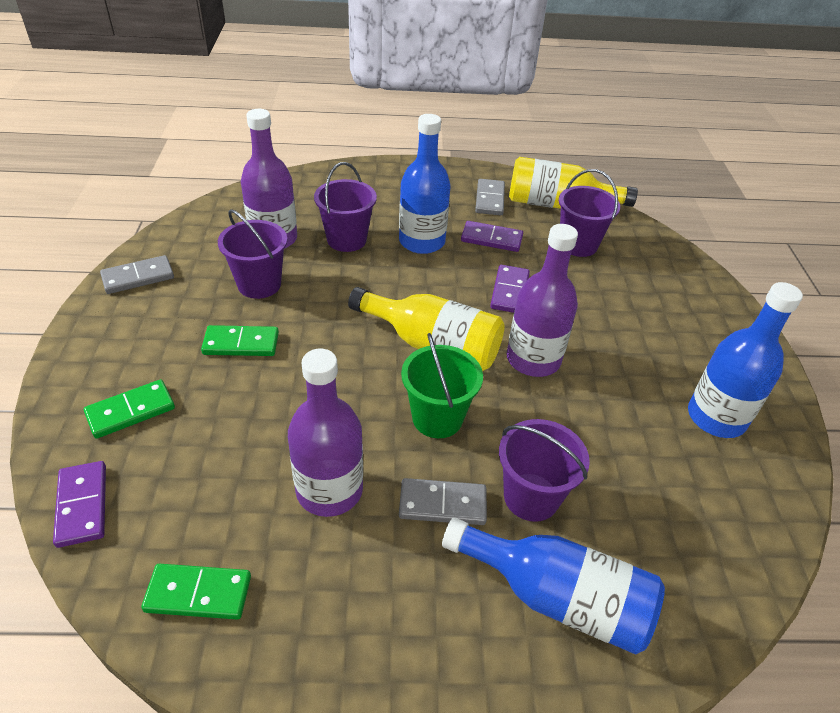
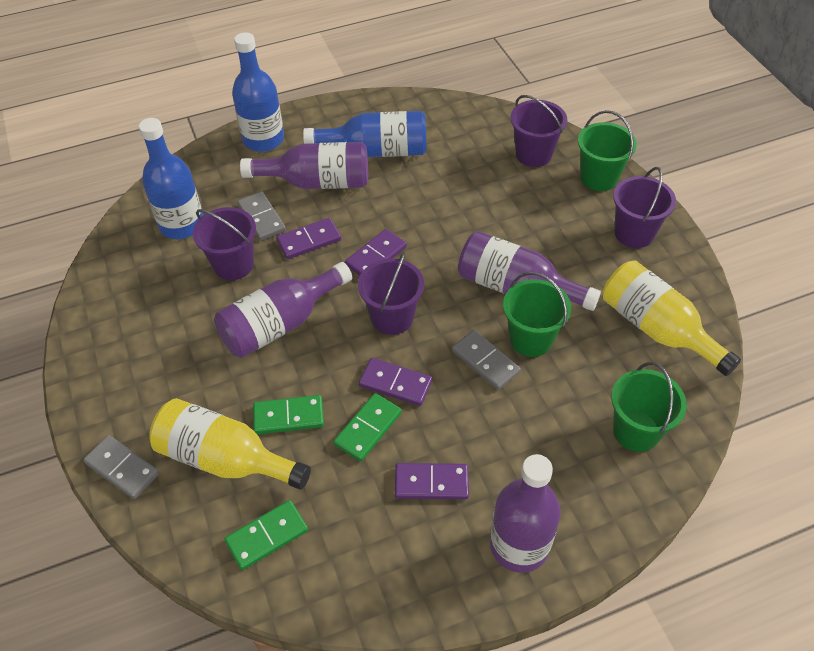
green bucket: [401,333,483,438] = 1 -> [503,272,571,357] [578,110,637,191] [611,362,687,452] = 3
purple bottle: [241,109,297,249] [288,349,363,517] [507,224,578,377] = 3 -> [214,262,352,358] [240,142,368,189] [458,231,601,311] [490,454,561,573] = 4
purple domino: [53,461,106,548] [461,221,523,252] [490,265,530,313] = 3 -> [276,218,341,259] [345,229,407,276] [359,358,432,406] [395,463,469,500] = 4

